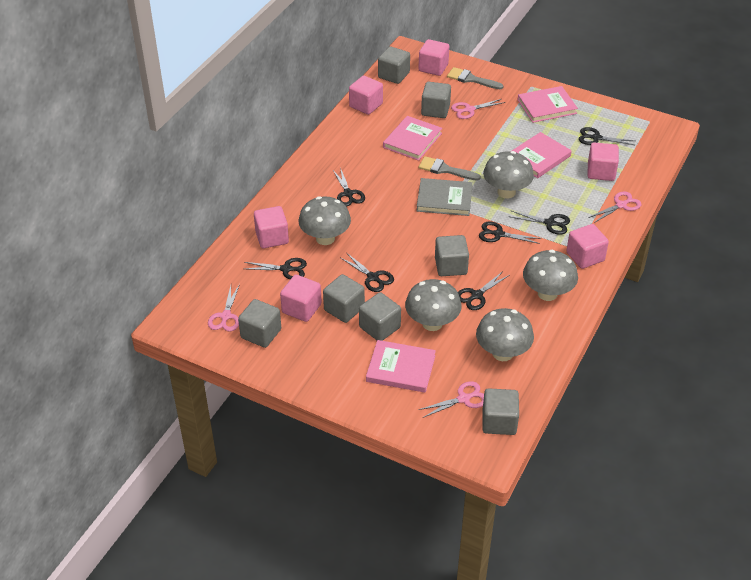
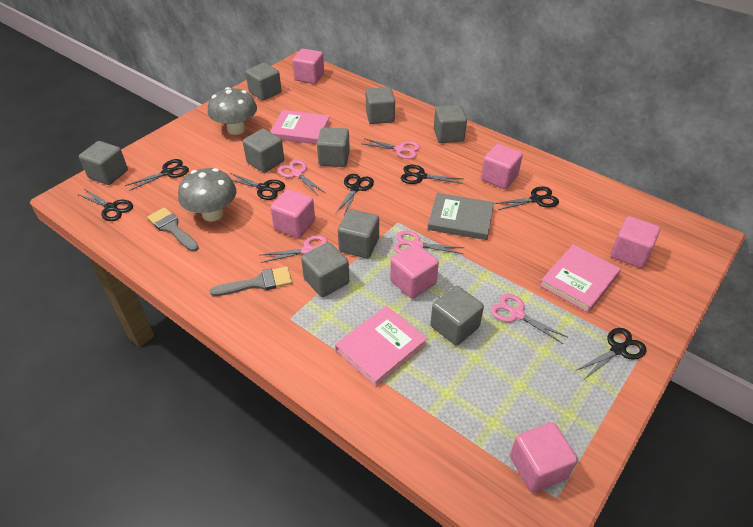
grey cube: [238,299,281,348] [323,274,365,323] [359,292,401,341] [378,46,410,84] [421,82,451,118] [435,235,469,276] [482,388,519,435] = 7 -> [79,141,128,185] [243,129,284,173] [245,63,282,101] [301,242,349,297] [317,127,350,167] [338,209,379,258] [366,87,395,124] [430,286,484,346] [434,105,467,143] = 9
grey mushroom: [298,196,351,245] [405,279,461,331] [476,308,534,361] [483,151,534,198] [523,250,578,301] = 5 -> [178,168,236,221] [208,87,257,135] = 2
pink book: [366,340,436,393] [383,116,442,161] [510,132,572,178] [518,86,578,123] = 4 -> [270,110,330,144] [335,306,428,387] [540,244,621,313] = 3
pink scissors: [208,284,240,331] [419,381,484,417] [451,99,505,119] [588,191,641,223] = 4 -> [261,235,328,263] [278,160,325,196] [363,139,420,159] [394,231,464,254] [491,294,568,344] = 5

